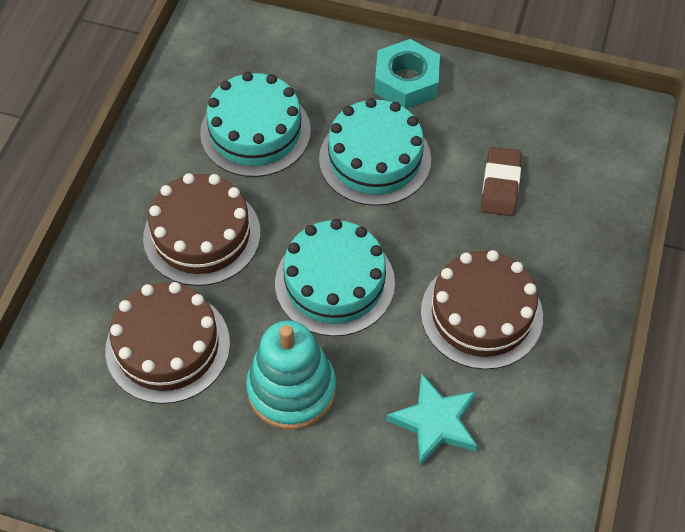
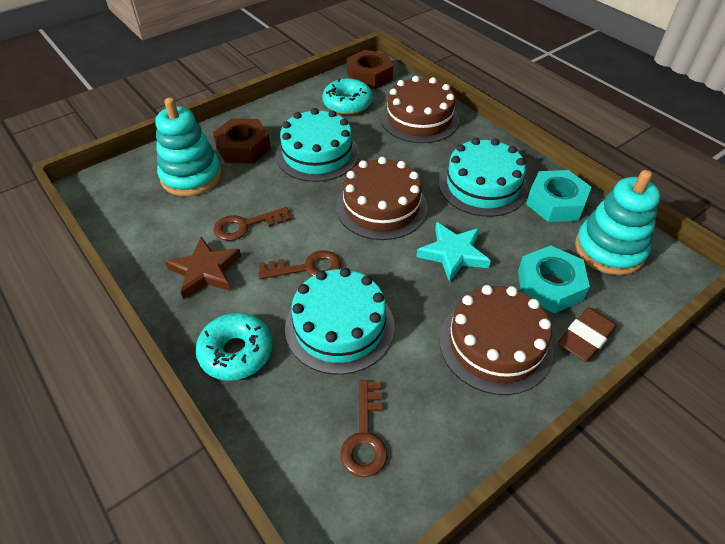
brown key: none = 0 -> [214,207,291,241] [258,250,341,279] [341,380,387,477] = 3
brown nut: none = 0 -> [213,119,271,164] [347,50,393,89] = 2
brown star: none = 0 -> [165,237,241,300] = 1
turquoise donut: none = 0 -> [195,313,272,381] [322,78,373,115] = 2
turquoise nut: [375,39,440,109] = 1 -> [518,245,590,313] [526,170,591,222] = 2
turquoise stacking toy: [246,320,336,430] = 1 -> [156,98,222,196] [575,170,660,275] = 2

